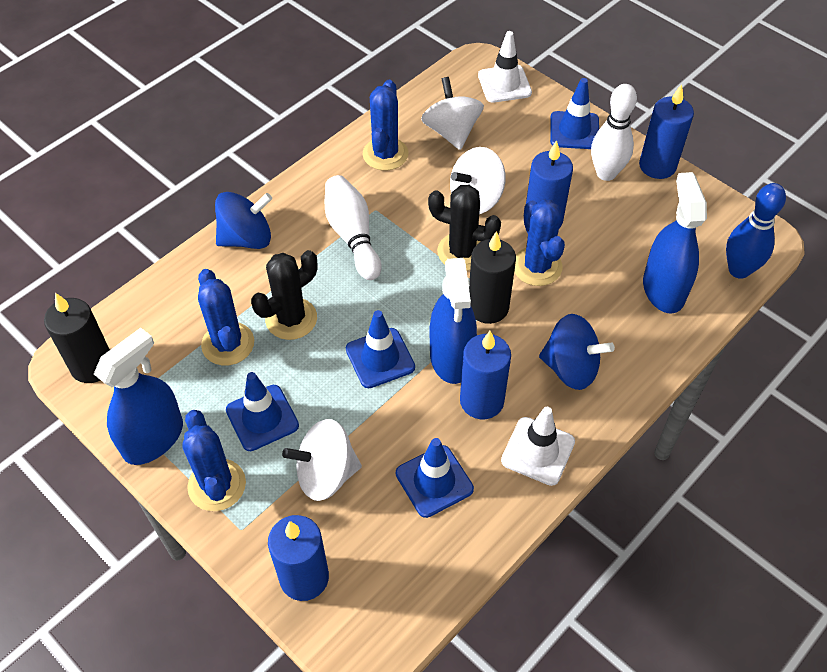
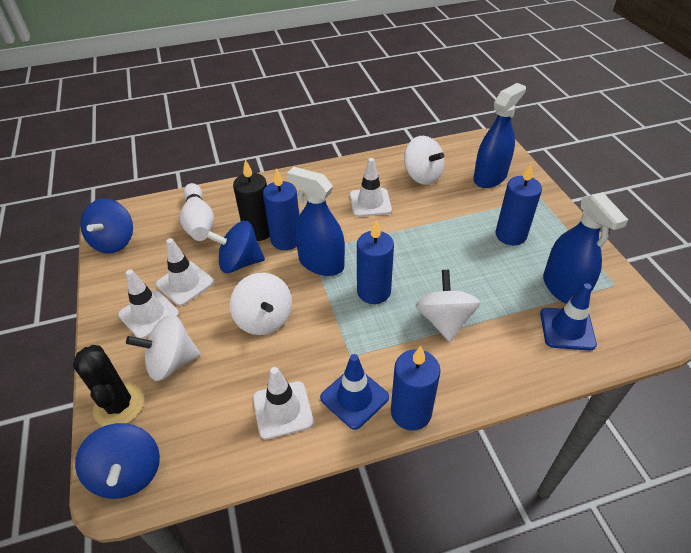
black cactus: [251,250,317,340] [428,185,501,271] = 2 -> [73,345,144,426] = 1
black candle: [44,293,110,383] [469,231,516,324] = 2 -> [233,160,270,241] = 1
blue bowling pin: [726,183,786,279] = 1 -> none = 0
blue cactus: [182,410,246,511] [198,269,254,366] [362,80,408,171] [514,200,565,286] = 4 -> none = 0
blue spinning top: [215,192,272,249] [539,314,615,390] = 2 -> [75,423,160,499] [80,199,133,253] [206,221,265,273] = 3
blue traffic cone: [226,372,299,451] [346,310,415,388] [396,438,474,518] [550,78,599,149] = 4 -> [320,354,389,430] [540,283,597,350] = 2
white bowling pin: [325,175,382,280] [591,84,637,181] = 2 -> [180,183,214,241] = 1
white spinning top: [282,419,362,501] [421,77,484,150] [450,147,506,214] = 3 -> [126,314,201,381] [230,273,292,335] [404,136,445,185] [416,270,480,342] = 4
white traffic cone: [478,31,532,103] [501,407,575,486] = 2 -> [118,269,179,339] [156,238,214,306] [253,367,313,440] [350,158,392,217] = 4

